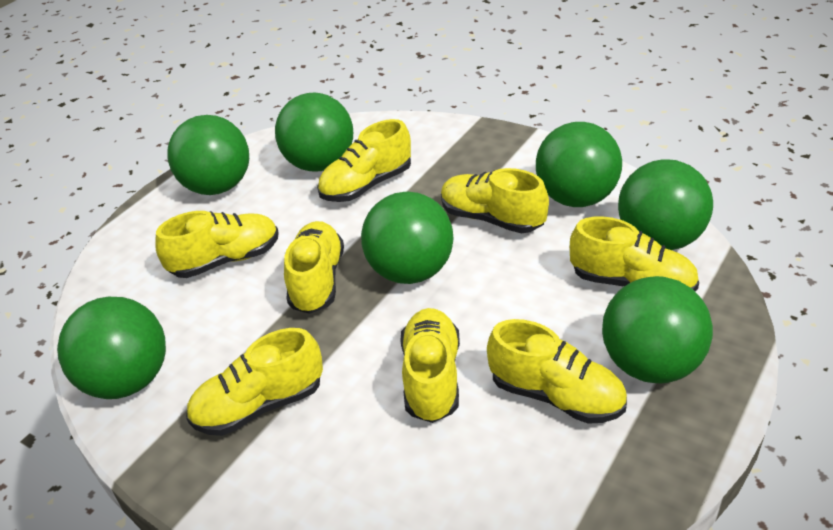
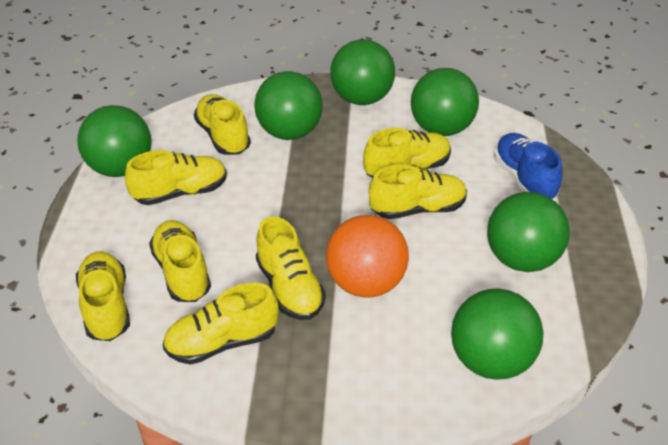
blue shoe: none = 0 -> [494,133,562,199] = 1
green ball: [57,297,166,399] [167,115,249,195] [275,93,353,172] [361,192,454,284] [536,122,622,207] [602,276,713,383] [618,159,713,250] = 7 -> [77,105,152,177] [254,71,323,140] [330,39,395,105] [411,68,479,136] [451,288,543,380] [487,192,570,272] = 6
orange ball: none = 0 -> [326,215,409,298] = 1

